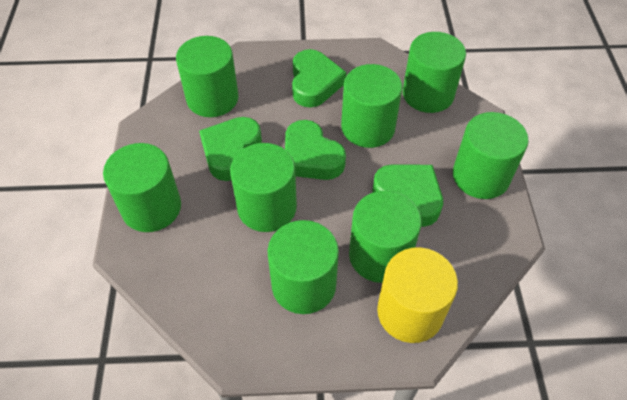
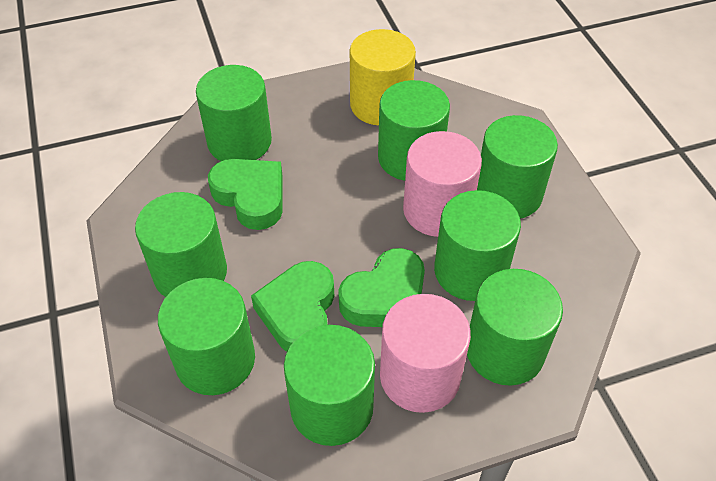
green heart: [199,117,262,181] [285,120,346,180] [292,49,346,107] [372,164,443,227] = 4 -> [208,159,283,230] [251,261,334,352] [338,248,425,327] = 3
pink cylinder: none = 0 -> [380,294,471,413] [403,131,482,237] = 2

